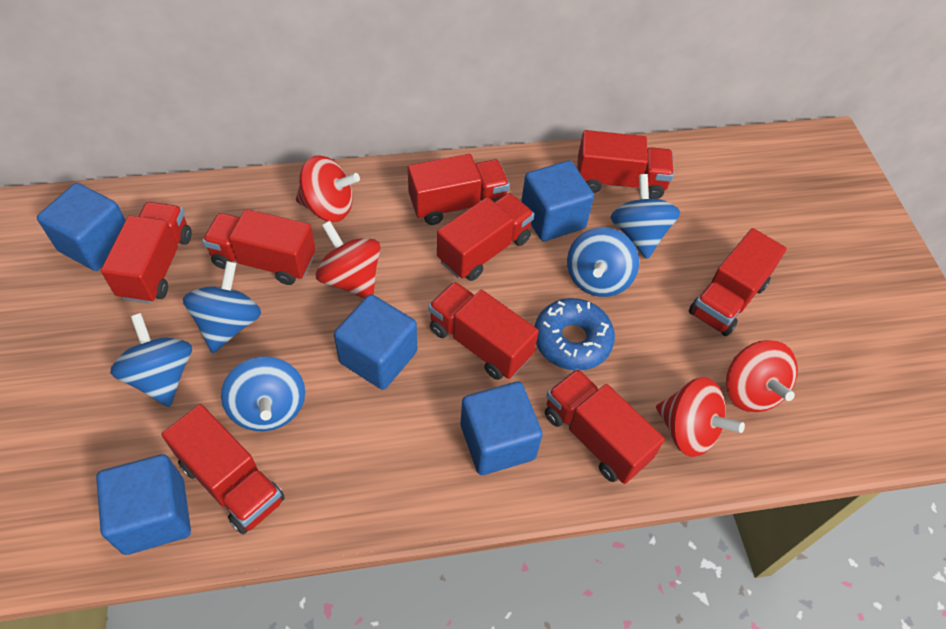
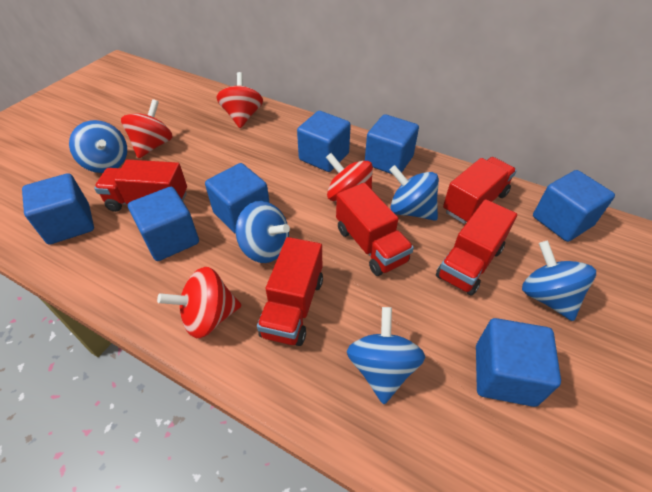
blue cube: [37,183,126,271] [96,454,191,555] [334,294,417,390] [461,382,543,475] [521,161,594,241] = 5 -> [22,173,94,245] [128,187,199,261] [205,163,270,234] [297,111,351,172] [365,114,419,174] [476,318,561,407] [533,170,615,242] = 7
blue donut: [535,298,615,370] = 1 -> none = 0
red truck: [101,202,192,304] [162,404,285,534] [202,209,316,285] [408,154,510,225] [428,281,539,380] [437,193,534,281] [545,369,665,484] [577,130,674,199] [688,228,787,336] = 9 -> [94,160,187,212] [257,237,323,346] [336,183,414,276] [436,199,517,296] [443,157,517,224] = 5

